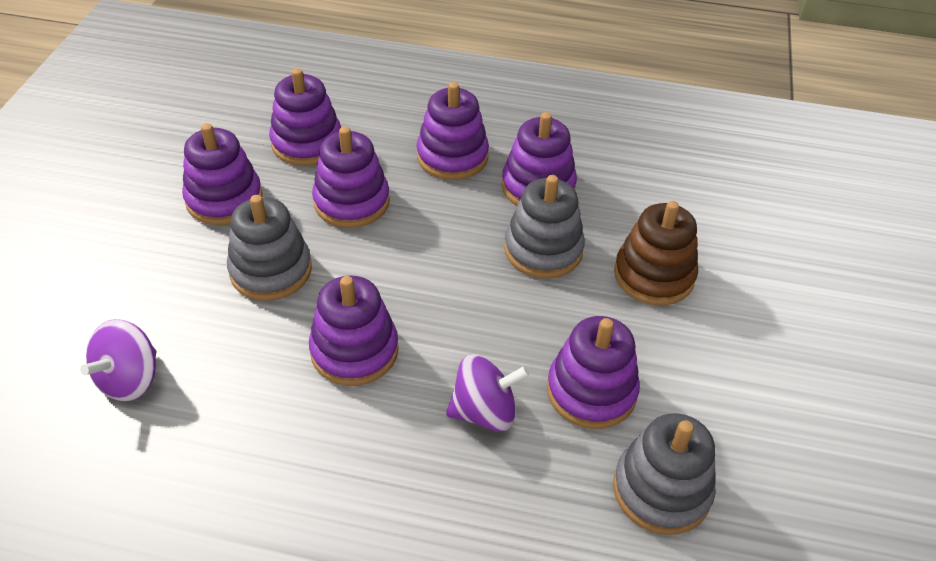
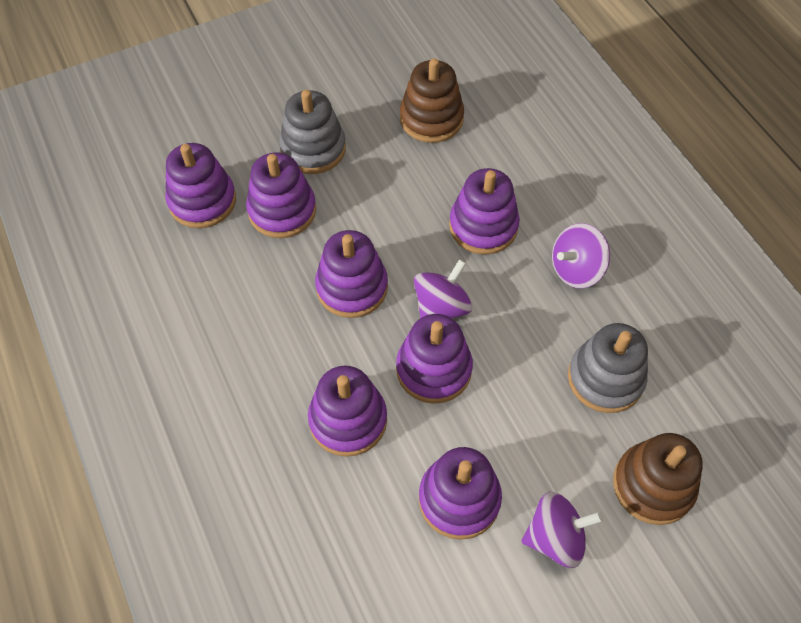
brown stacking toy: [614,201,698,306] = 1 -> [400,58,464,143] [613,433,703,525] = 2
grey stacking toy: [227,195,312,301] [504,175,585,279] [613,413,716,535] = 3 -> [279,90,346,174] [568,323,648,413] = 2
purple spinning top: [80,319,157,402] [446,354,530,432] = 2 -> [414,259,472,318] [522,491,603,568] [552,223,610,288] = 3

